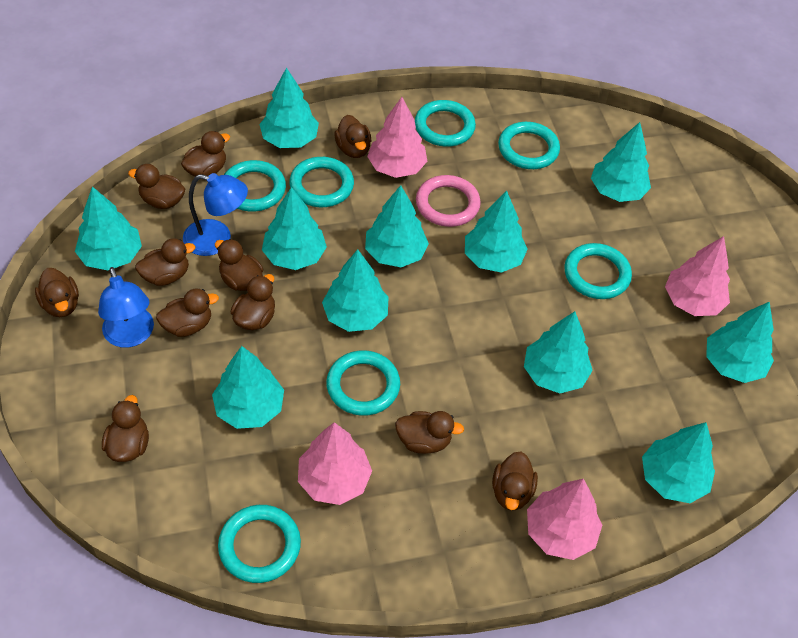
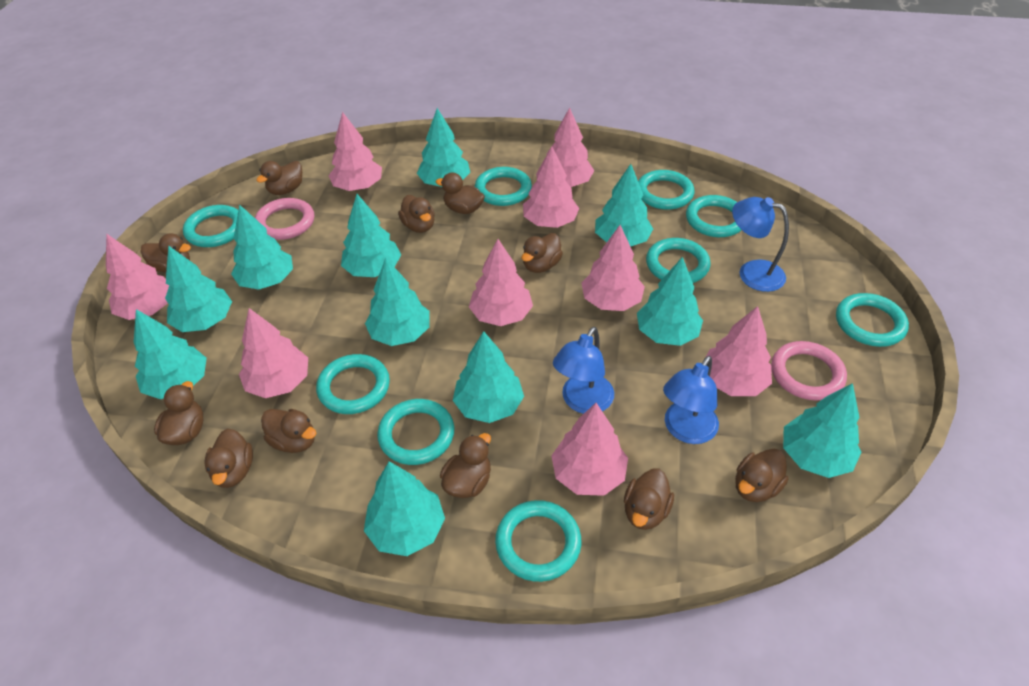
blue lamp: [98,267,154,348] [183,173,248,256] = 2 -> [553,327,614,414] [663,356,719,444] [732,197,789,292] = 3
pink ring: [416,175,481,227] = 1 -> [255,198,314,240] [771,341,847,400] = 2
pink tree: [298,422,372,505] [367,97,427,178] [527,479,602,560] [665,236,730,316] = 4 -> [106,234,169,320] [239,308,308,398] [329,112,382,191] [469,239,533,326] [523,146,579,228] [547,107,594,187] [551,403,628,496] [582,225,645,311] [706,306,772,396] = 9
turquoise ring: [218,505,301,583] [224,160,286,212] [289,157,354,207] [326,350,400,416] [415,100,476,147] [498,122,560,169] [564,243,632,299] = 7 -> [183,205,238,247] [316,354,390,414] [377,399,454,465] [475,167,532,206] [495,500,581,582] [638,170,694,210] [646,238,711,283] [686,195,741,237] [836,293,909,347] = 9

